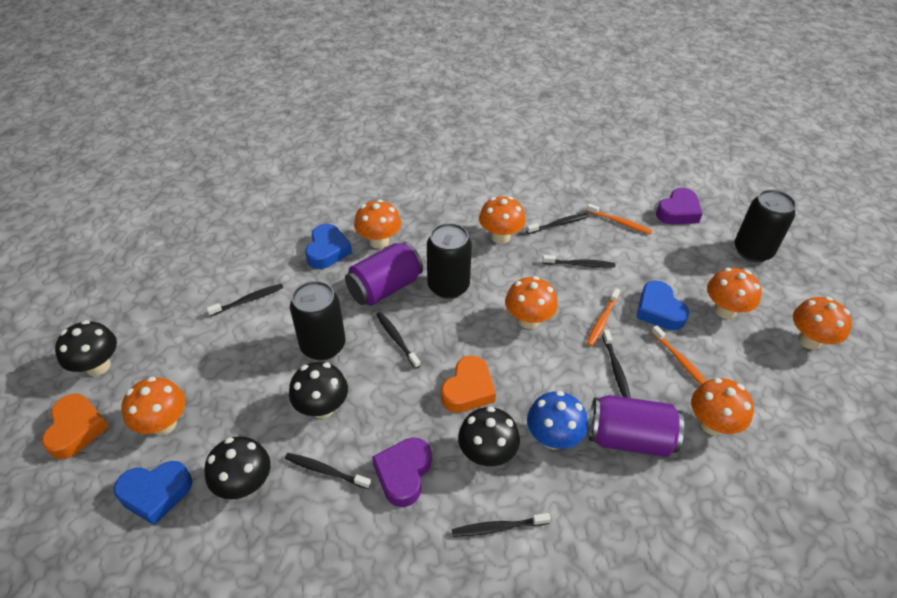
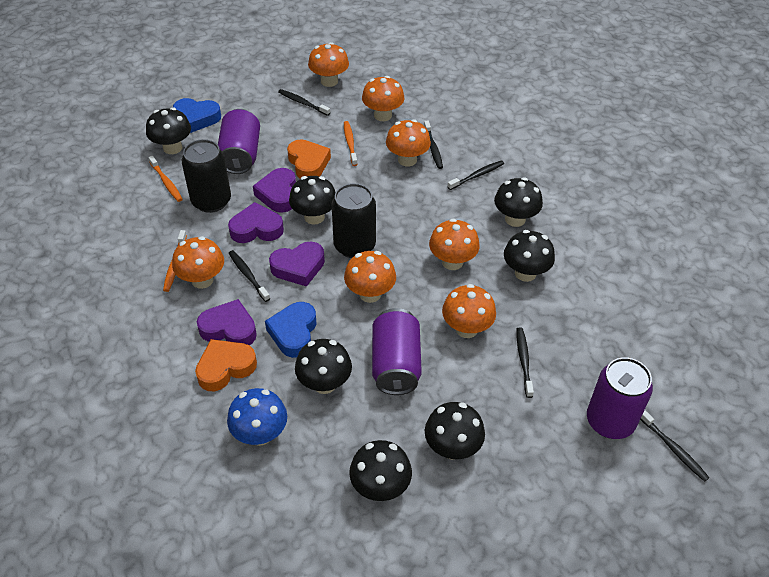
black can: [290,281,345,361] [427,223,472,299] [734,189,796,262] = 3 -> [182,139,231,213] [331,183,376,258] = 2
black mushroom: [55,320,117,376] [204,436,271,499] [289,362,348,419] [458,407,520,466] = 4 -> [146,107,191,154] [289,176,336,224] [295,339,352,394] [349,440,412,501] [425,402,485,460] [494,177,543,227] [504,230,555,282] = 7
black toothbrush: [206,284,283,316] [285,453,371,489] [376,312,421,369] [452,513,551,537] [526,213,589,234] [543,255,615,268] [602,330,631,398] = 7 -> [229,250,270,302] [278,89,330,116] [424,121,443,169] [447,160,504,190] [516,327,534,398] [640,410,710,482] = 6
blue heart: [114,461,192,525] [305,224,352,269] [636,280,689,330] = 3 -> [173,98,221,133] [265,302,316,358] = 2
purple can: [345,242,423,306] [589,395,684,457] = 2 -> [218,109,260,174] [372,308,422,395] [587,357,653,439] = 3
purple heart: [372,438,432,507] [656,188,702,224] = 2 -> [197,299,257,345] [228,202,284,243] [253,168,296,213] [269,242,325,287] = 4

